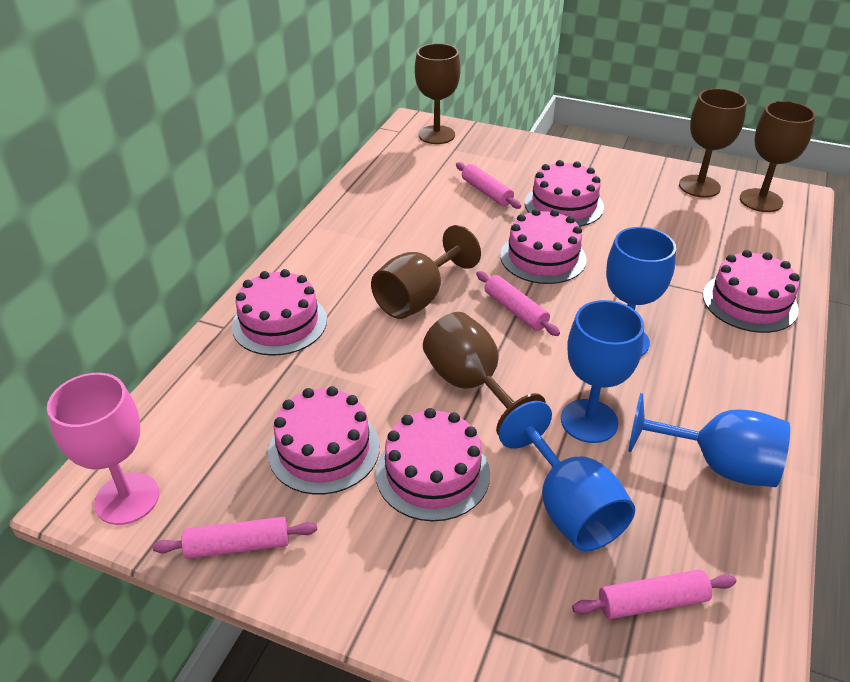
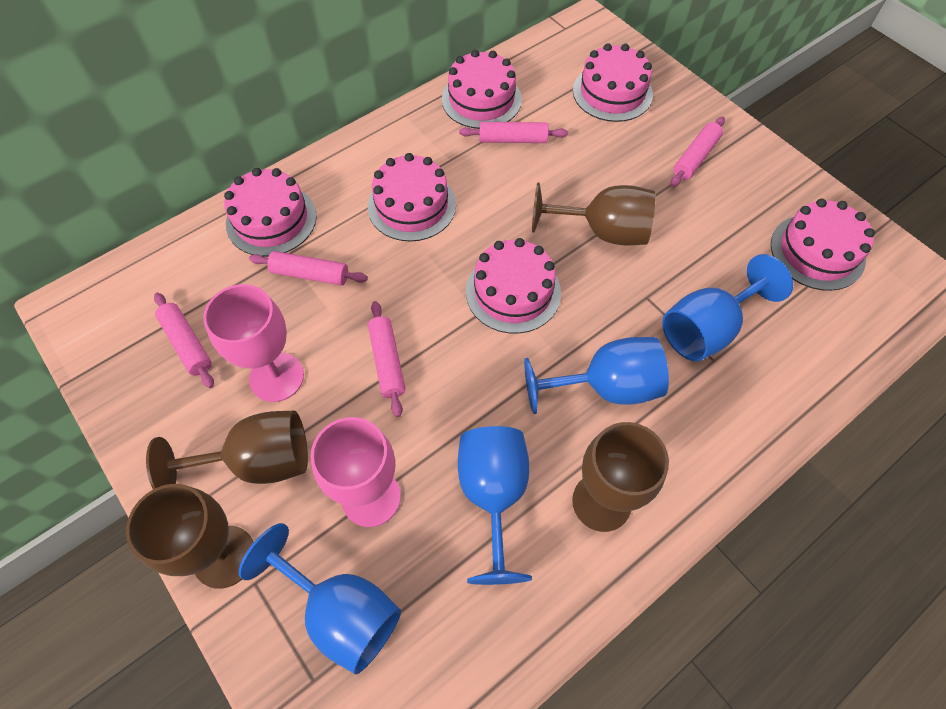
brown goblet: [371,225,481,319] [415,43,461,144] [423,312,546,436] [679,88,747,198] [740,101,816,212] = 5 -> [126,484,254,589] [146,410,308,489] [532,183,655,245] [572,422,669,532] = 4
pink goblet: [47,373,159,525] = 1 -> [203,284,304,402] [311,417,401,527] = 2
pink rolling pin: [152,517,317,559] [456,162,521,209] [476,271,560,336] [572,570,736,619] = 4 -> [154,293,214,388] [249,251,368,286] [368,301,406,417] [459,122,568,143] [670,117,725,187] = 5

